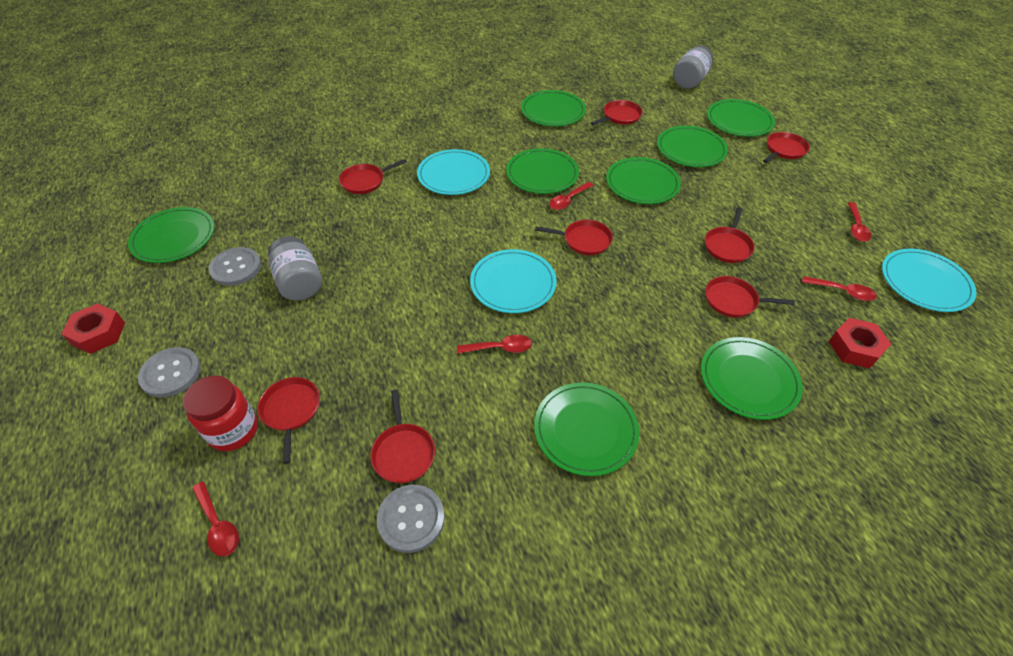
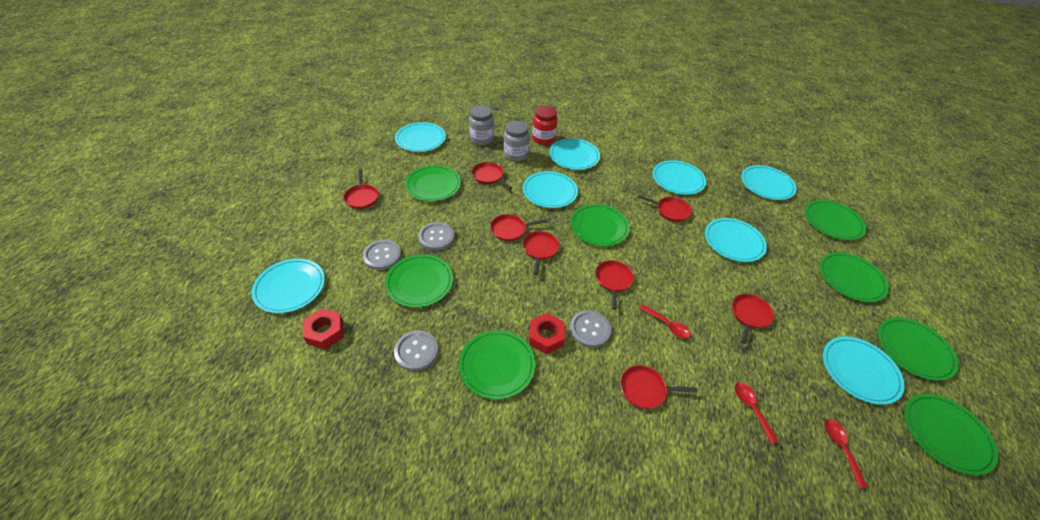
grey button: [138,347,201,398] [209,247,261,286] [377,485,445,553] = 3 -> [363,240,401,270] [394,330,438,371] [418,222,455,251] [570,310,611,348] = 4
red spoon: [192,481,239,556] [457,335,532,354] [549,182,594,210] [802,276,877,301] [848,202,871,242] = 5 -> [639,304,691,339] [735,382,779,444] [824,419,868,489] = 3
turquoise plate: [417,149,490,195] [470,249,557,313] [882,249,977,312] = 3 -> [252,259,325,313] [395,122,446,152] [523,171,578,208] [549,138,600,170] [653,160,706,195] [705,218,767,262] [741,165,797,200] [823,337,905,405] = 8

